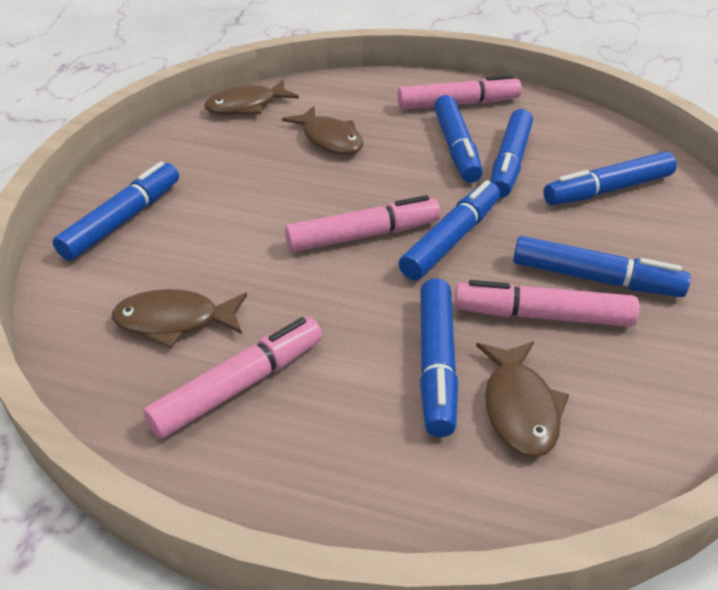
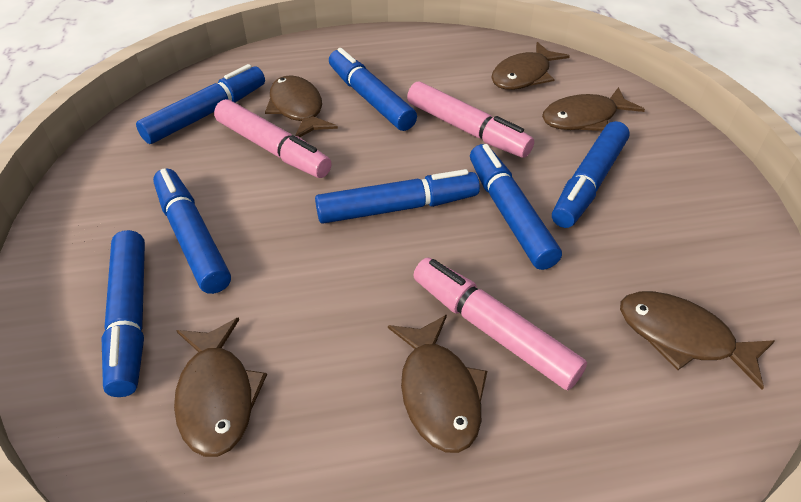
brown fish: [112,289,247,348] [204,80,299,115] [282,106,364,155] [476,341,569,458] = 4 -> [174,318,267,457] [265,75,338,137] [388,315,487,453] [491,42,570,90] [542,87,645,131] [620,291,775,390] = 6
pink marker: [143,317,322,439] [285,195,440,252] [398,75,522,109] [455,280,640,327] = 4 -> [214,99,332,178] [407,81,534,158] [413,258,587,390] = 3

